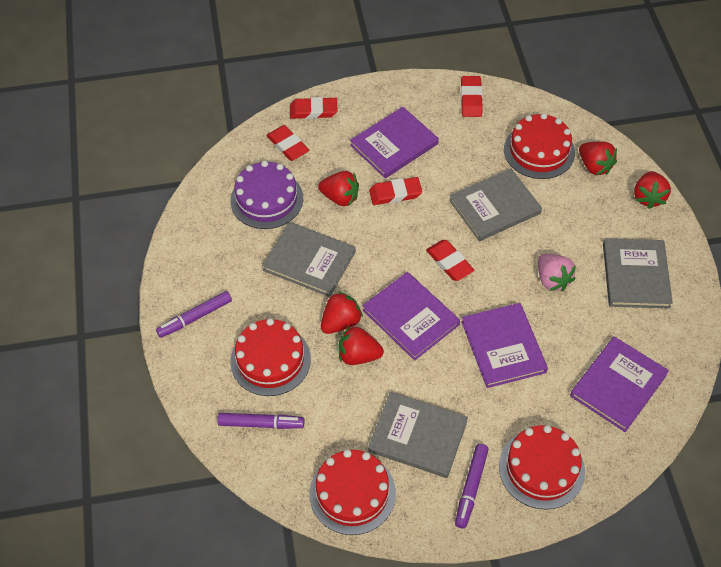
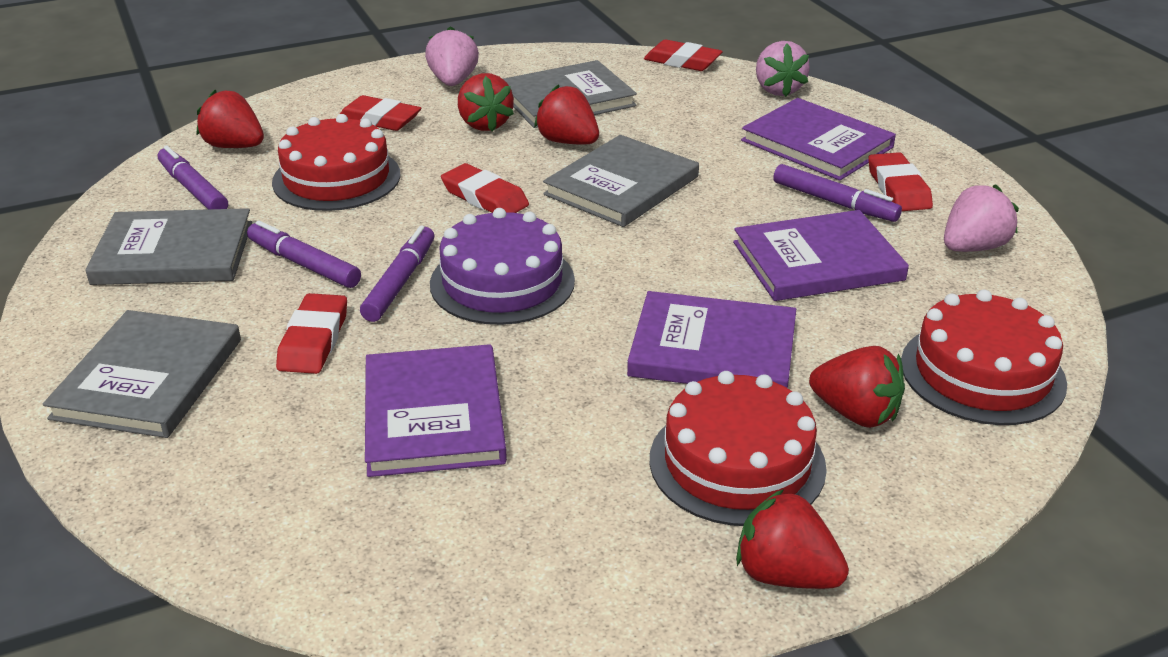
pink strawberry: [538,254,576,291] = 1 -> [425,26,479,86] [756,41,810,97] [944,184,1019,252] = 3
purple marker: [156,291,232,338] [217,413,304,429] [455,444,489,529] = 3 -> [158,146,228,209] [247,221,361,288] [360,225,434,322] [773,164,902,222] = 4
red cake: [231,318,311,396] [309,449,396,535] [499,425,585,510] [504,113,575,179] = 4 -> [272,114,401,211] [650,371,827,526] [901,290,1067,425] = 3

